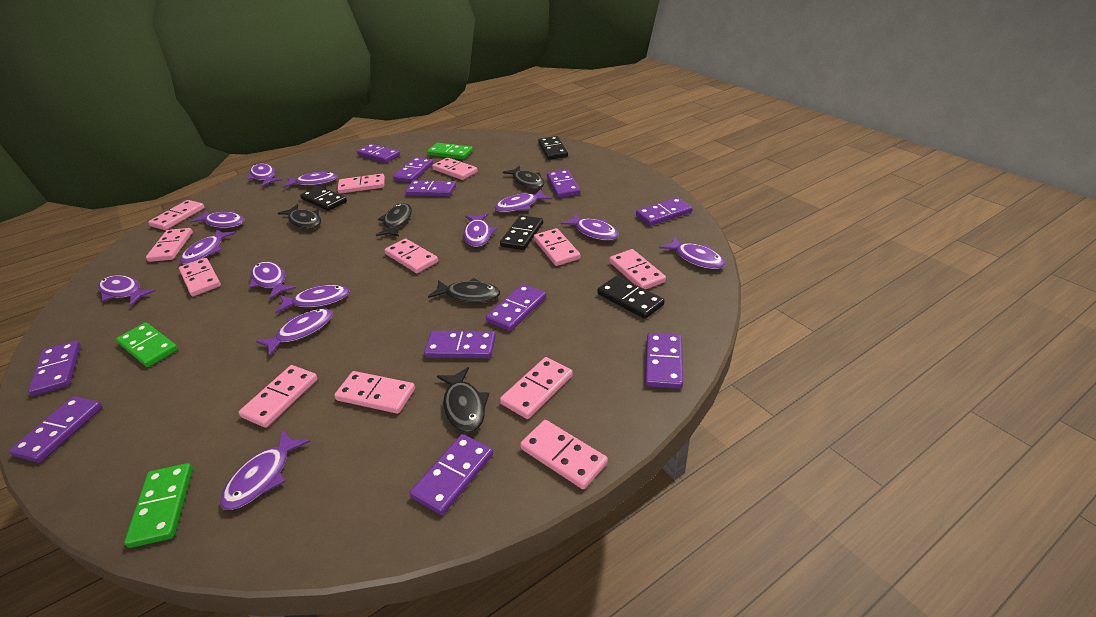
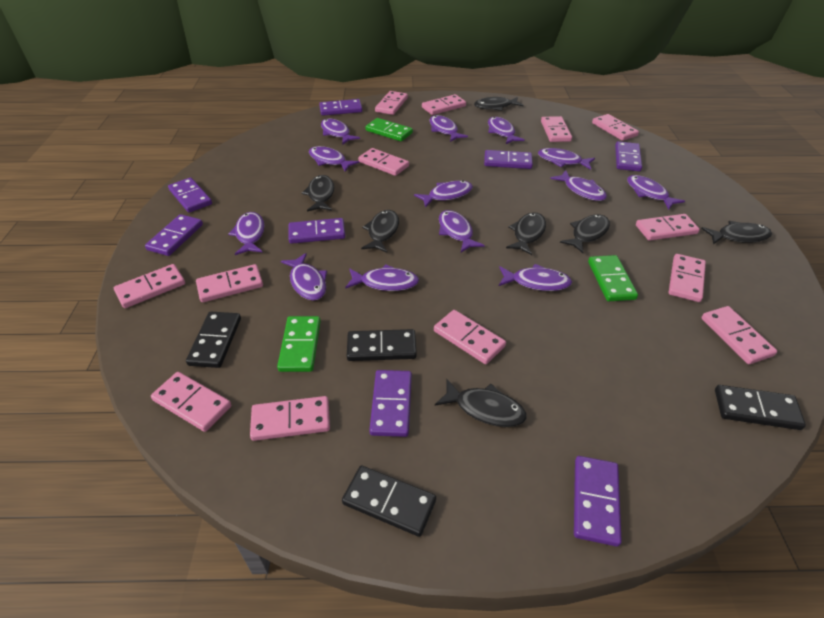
black fish: [278,204,321,229] [376,203,412,236] [428,278,500,303] [437,367,489,433] [503,166,545,189] = 5 -> [302,175,334,212] [361,210,399,253] [435,379,527,427] [474,97,524,111] [506,212,546,255] [560,214,610,253] [701,221,772,245] = 7
pink domino: [146,228,193,262] [148,200,205,230] [179,258,221,296] [239,365,318,428] [334,371,415,414] [337,174,385,194] [384,238,438,273] [432,157,478,180] [500,357,573,419] [520,420,608,489] [534,228,580,266] [609,249,666,290] = 12 -> [114,264,185,308] [151,372,231,432] [196,264,263,302] [250,396,330,441] [358,148,409,176] [375,91,408,115] [422,94,466,115] [434,310,506,364] [541,116,572,142] [592,114,639,141] [636,214,700,241] [669,254,706,302] [701,306,777,364] = 13
purple domino: [9,396,102,463] [28,341,81,396] [357,144,400,163] [393,157,433,183] [405,180,456,197] [410,434,493,515] [424,331,496,358] [486,284,546,331] [547,169,580,198] [636,197,693,226] [645,333,683,389] = 11 -> [145,214,203,256] [168,178,212,213] [288,218,345,244] [319,99,362,116] [369,370,412,437] [484,150,533,169] [574,456,622,547] [615,141,642,171] = 8

